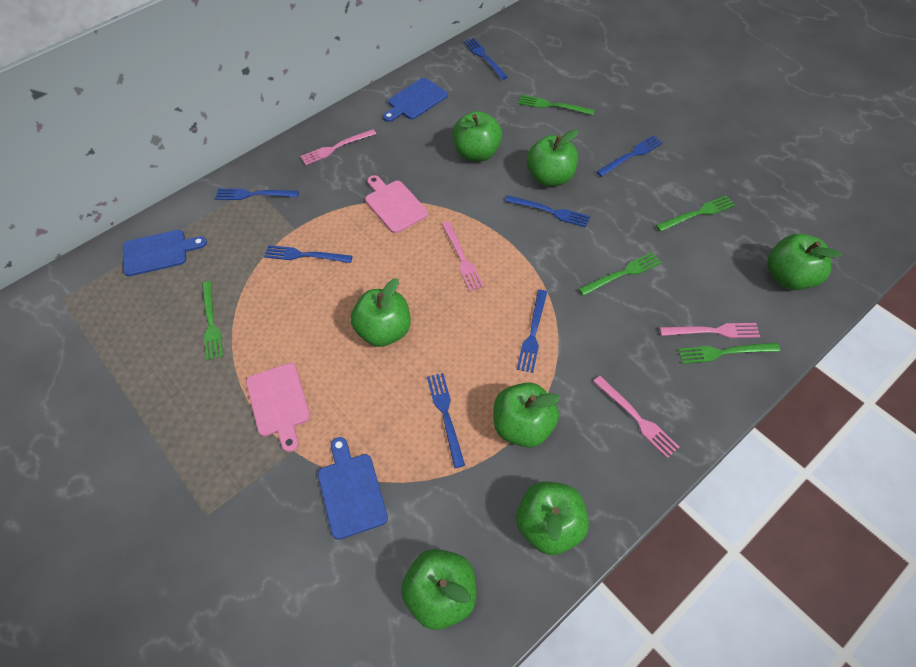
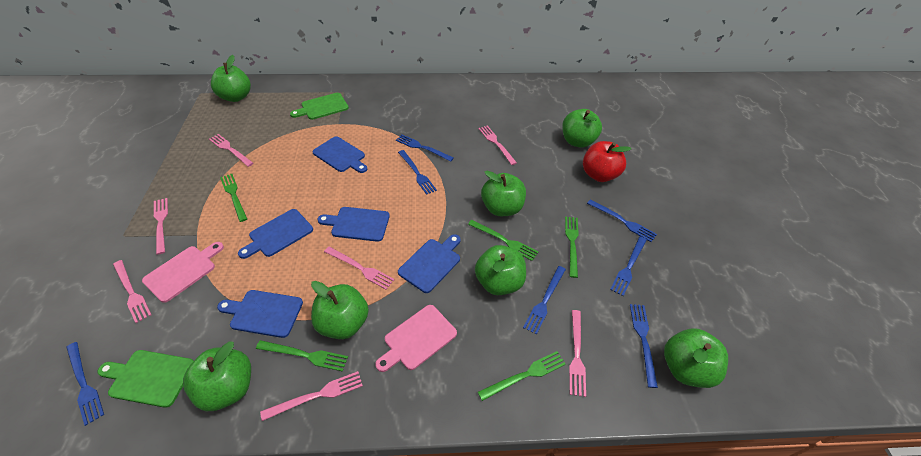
blue cutting board: [123,230,207,276] [318,437,388,540] [383,78,448,122] = 3 -> [217,290,303,338] [238,209,313,259] [312,136,367,173] [318,207,390,242] [398,234,461,293] = 5
green cutting board: none = 0 -> [98,350,193,408] [290,93,349,120] = 2
pink fork: [300,129,376,165] [442,221,484,291] [593,376,679,458] [660,323,760,338] = 4 -> [113,260,151,323] [154,198,168,255] [209,134,254,167] [260,371,363,421] [324,247,395,290] [478,125,517,165] [569,310,586,397] = 7
red apple: none = 0 -> [583,141,632,182] = 1

